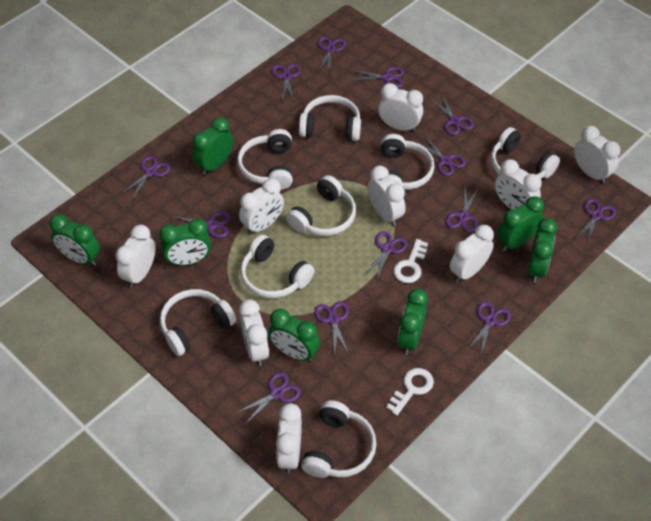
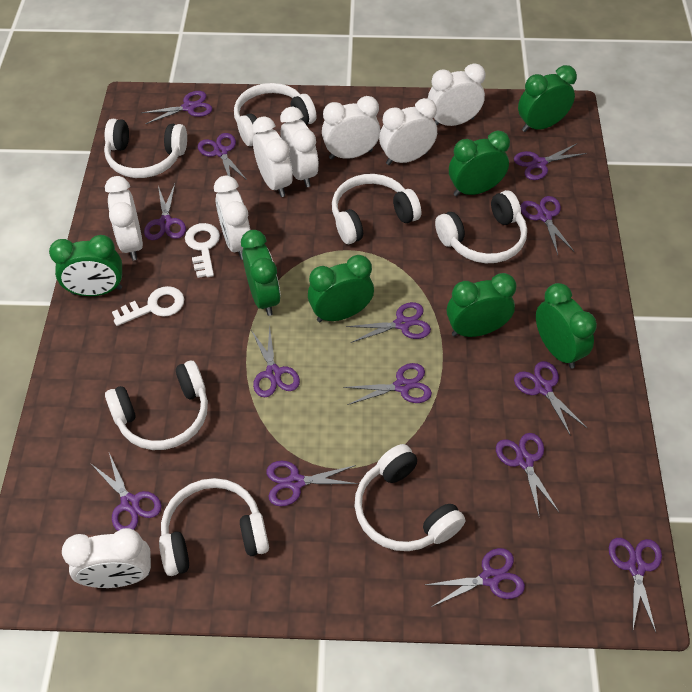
purple scissors: [121,156,171,200] [172,212,231,238] [236,372,301,423] [271,64,301,101] [314,301,349,356] [318,36,346,74] [350,67,404,88] [364,231,407,280] [415,136,466,176] [431,95,474,135] [445,185,479,232] [467,301,511,354] [574,198,616,245] = 13 -> [90,453,162,531] [141,91,213,124] [144,184,186,240] [198,133,247,180] [251,326,300,397] [266,461,359,506] [343,363,432,405] [346,302,431,343] [425,548,525,607] [496,433,559,515] [514,144,587,180] [514,361,587,436] [520,196,575,255] [609,538,662,632] = 14
white clock: [115,225,156,288] [239,178,284,235] [239,300,269,366] [276,403,302,473] [368,166,405,226] [378,83,423,132] [450,225,494,283] [495,159,542,209] [574,126,620,184] = 9 -> [62,528,151,588] [105,176,143,261] [214,175,250,260] [252,116,293,197] [280,107,319,187] [322,96,381,160] [379,98,437,165] [428,63,485,126] = 8
white headphones: [160,289,236,356] [237,129,293,190] [240,235,314,298] [286,175,356,236] [299,95,361,141] [301,400,377,478] [381,134,434,190] [491,127,560,179] = 8 -> [104,119,187,178] [105,361,208,450] [159,478,269,576] [234,83,316,146] [332,174,421,244] [355,444,465,551] [435,190,527,263] = 7

